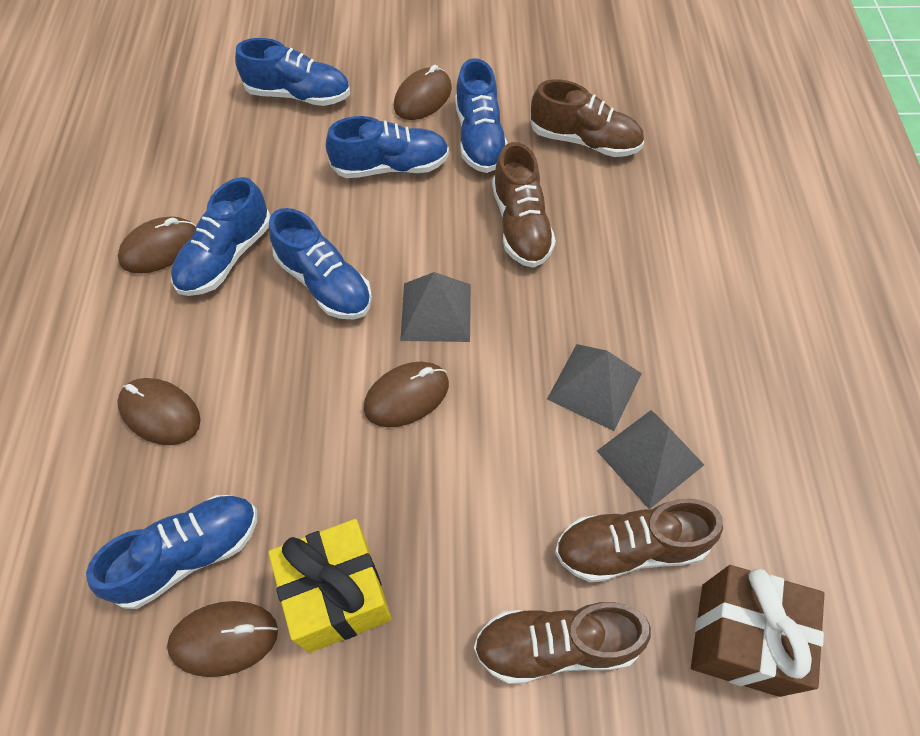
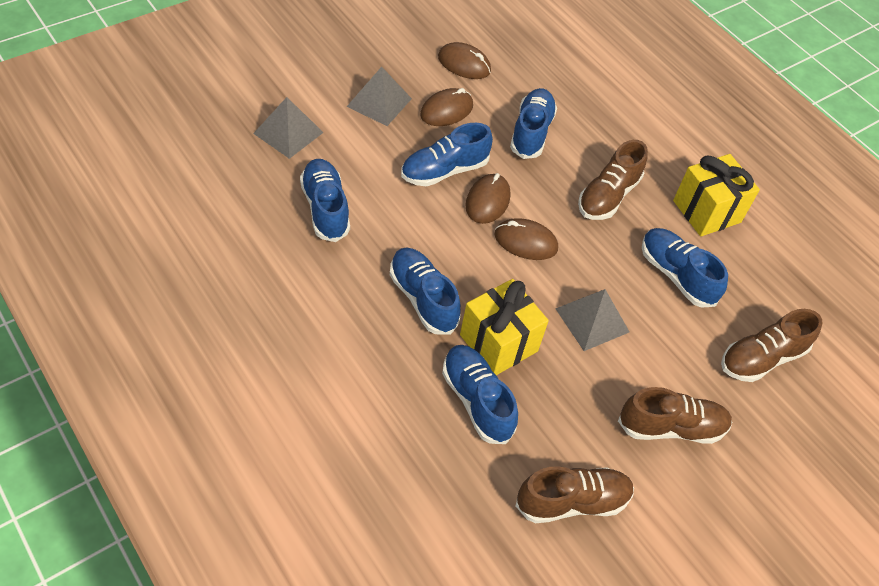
brown gift: [691,565,824,697] = 1 -> none = 0
brown mouse: [117,378,200,445] [118,217,196,273] [167,601,278,677] [364,362,449,427] [394,65,452,120] = 5 -> [420,88,473,126] [438,42,491,79] [465,173,511,224] [495,218,558,260] = 4
yellow gift: [268,519,392,653] = 1 -> [460,279,549,375] [673,154,760,237] = 2

